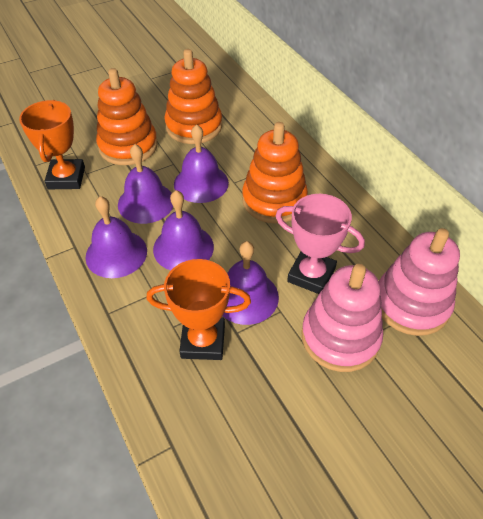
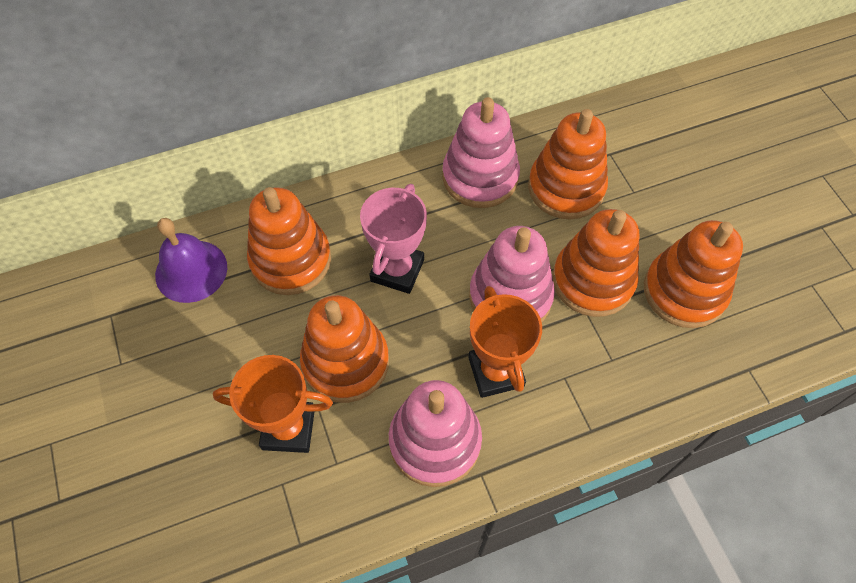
orange stacking toy: [96,68,158,165] [165,49,222,144] [242,122,308,224] = 3 -> [247,187,331,295] [300,295,389,403] [528,109,608,219] [552,209,639,317] [644,220,743,328] = 5
pink stacking toy: [301,264,383,372] [379,228,460,336] = 2 -> [389,380,482,487] [442,97,520,208] [469,226,555,322] = 3
purple bell: [85,196,147,278] [118,144,173,224] [153,190,214,270] [174,124,229,203] [223,241,279,325] = 5 -> [155,218,227,303] = 1

